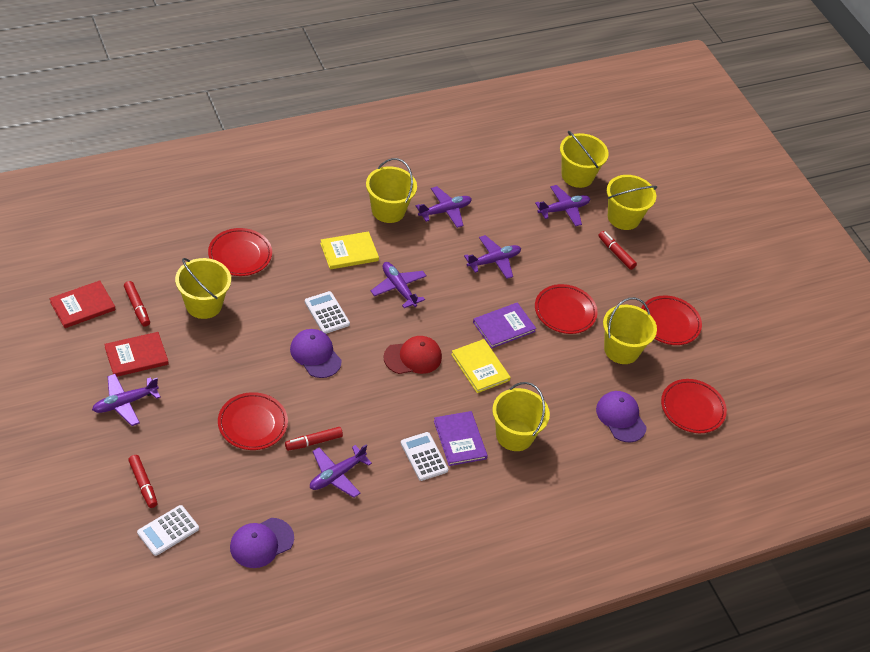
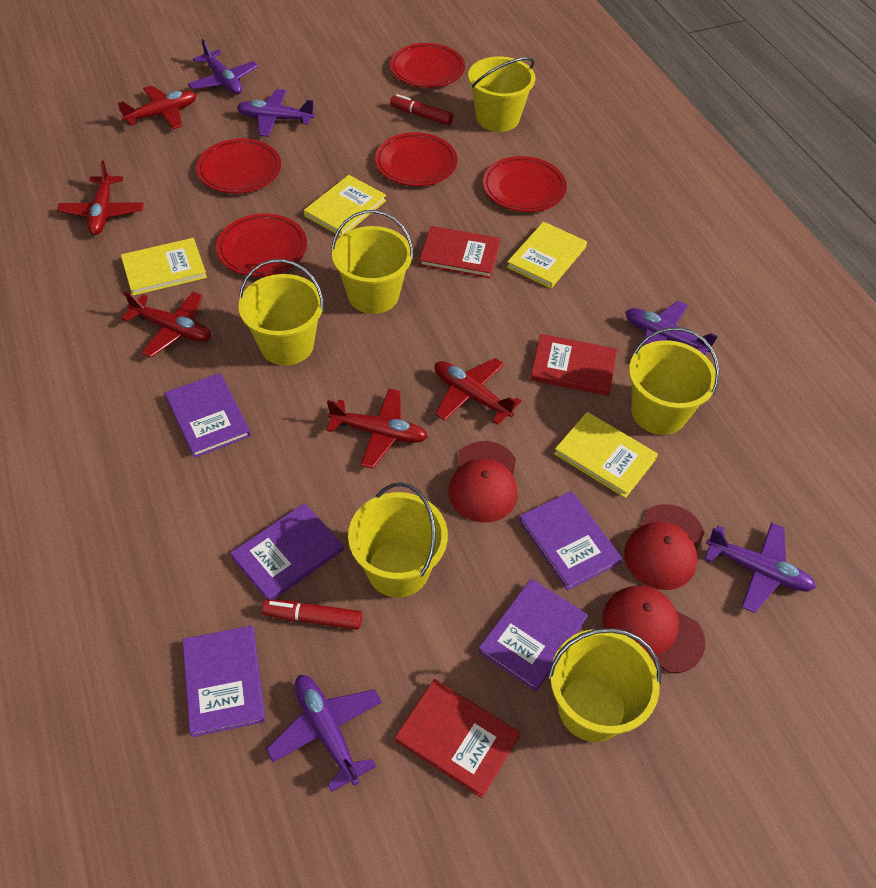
purple book: [434,411,488,466] [473,302,536,349] = 2 -> [165,373,251,458] [182,626,265,737] [230,503,344,600] [478,578,588,691] [519,491,622,591] = 5
purple cap: [230,518,294,568] [290,329,342,378] [596,391,647,443] = 3 -> none = 0
purple plane: [92,374,161,426] [310,444,372,498] [371,262,426,308] [416,186,472,228] [464,235,521,279] [535,185,590,226] = 6 -> [188,39,258,94] [237,89,315,137] [266,675,382,792] [625,301,718,355] [705,522,816,613] = 5
red book: [49,280,115,328] [104,332,168,377] = 2 -> [395,679,520,798] [419,226,500,278] [530,334,617,396] = 3
red cap: [383,336,442,374] = 1 -> [448,441,518,522] [602,585,705,673] [624,504,705,590] = 3
red marker: [124,281,150,327] [128,455,158,508] [285,427,343,451] [598,231,637,270] = 4 -> [262,599,362,630] [390,94,453,125] = 2
red plane: none = 0 -> [57,161,144,235] [118,85,196,129] [121,291,211,357] [326,389,428,469] [434,358,521,425] = 5
white calculator: [137,505,199,556] [305,291,350,334] [401,432,448,481] = 3 -> none = 0
yellow book: [320,231,379,270] [451,339,511,393] = 2 -> [121,238,207,296] [304,175,386,237] [507,222,587,288] [554,412,658,498] = 4

